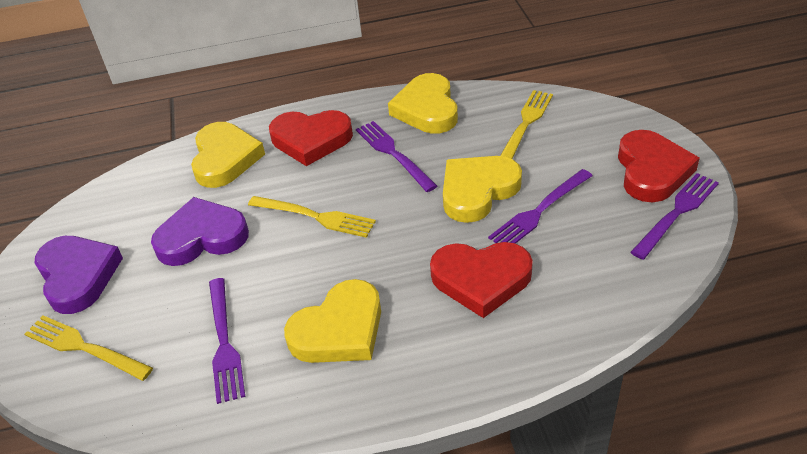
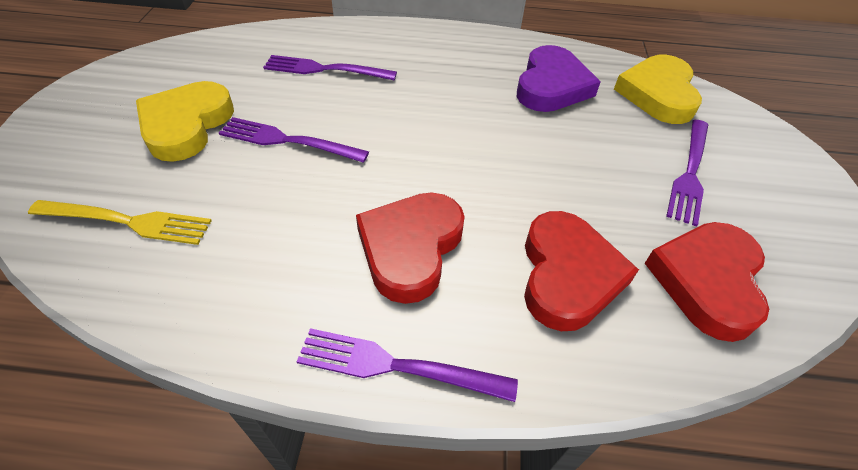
purple heart: [35,236,123,314] [151,197,249,266] = 2 -> [517,45,600,112] = 1
yellow fork: [25,315,153,381] [248,196,376,238] [500,90,553,159] = 3 -> [28,200,212,245] = 1
yellow heart: [191,122,265,188] [284,279,381,363] [388,73,458,134] [443,156,522,223] = 4 -> [136,81,234,162] [614,55,702,124] = 2

